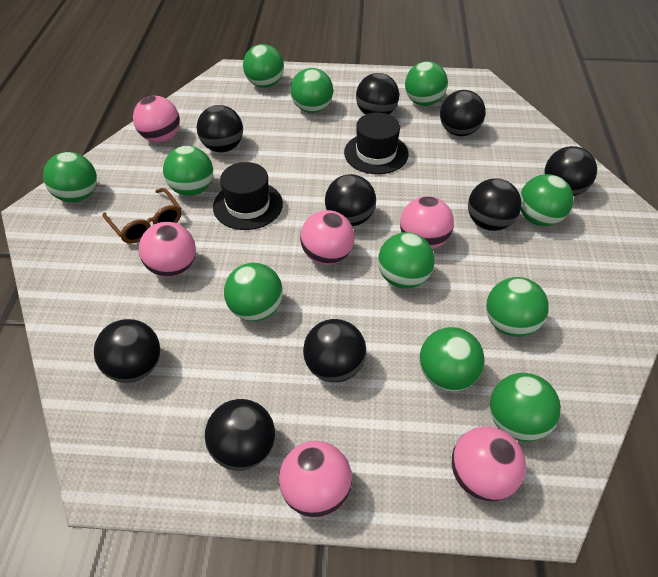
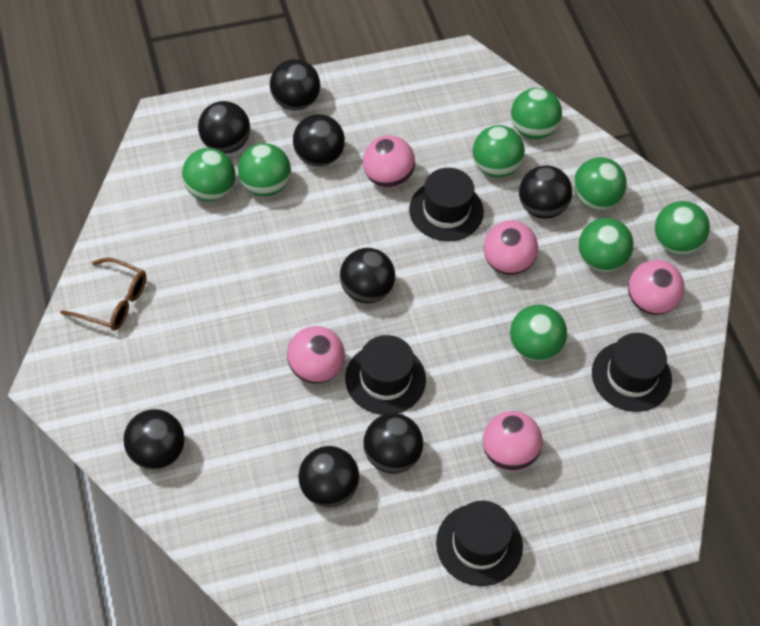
black ball: [94,319,160,383] [197,105,243,153] [205,399,275,471] [303,319,366,382] [325,174,376,226] [356,73,399,115] [440,90,486,136] [468,179,521,231] [544,146,597,196] = 9 -> [123,409,184,470] [198,101,250,153] [270,59,320,110] [293,114,345,167] [298,446,359,507] [340,248,395,303] [363,413,423,474] [519,166,572,219] = 8
black hat: [213,162,283,230] [344,112,409,174] = 2 -> [345,335,426,415] [409,168,484,241] [436,501,523,586] [592,333,672,412] = 4
green ball: [43,152,97,202] [163,146,213,196] [224,263,283,321] [243,44,284,88] [290,68,333,113] [378,232,435,289] [405,61,448,106] [419,327,485,391] [486,277,549,337] [490,373,561,442] [520,174,573,226] = 11 -> [182,148,235,201] [238,143,291,196] [472,125,525,178] [510,305,567,361] [511,88,562,139] [573,157,626,210] [579,218,633,272] [655,201,710,255] = 8
pink ball: [133,96,180,142] [139,222,196,277] [279,441,352,518] [300,210,354,265] [400,196,454,249] [452,426,526,501] = 6 -> [287,326,345,384] [363,135,415,188] [483,411,543,471] [484,220,538,275] [628,260,685,315] = 5

